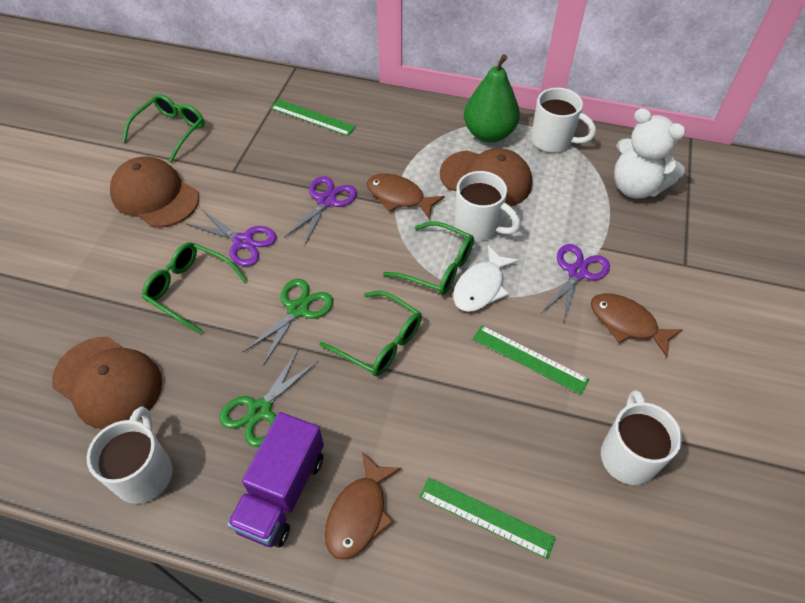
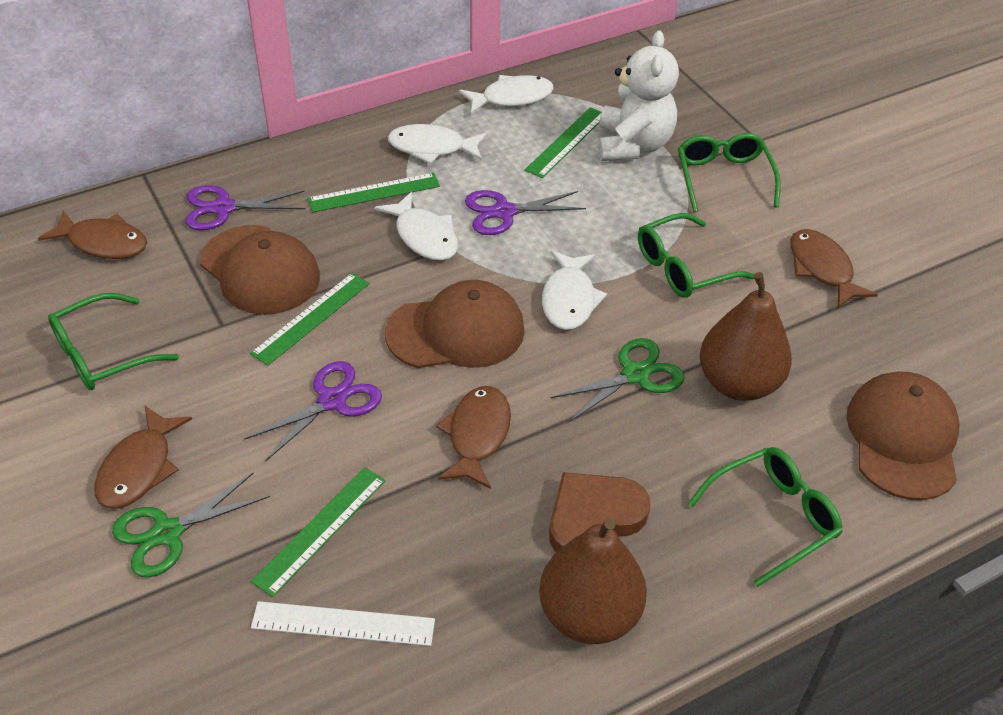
brown fish: [325,452,402,560] [367,174,445,219] [591,293,683,357] = 3 -> [38,211,147,259] [94,405,192,509] [436,386,511,489] [790,229,878,308] = 4
brown heart: none = 0 -> [549,472,651,552] = 1
brown pear: none = 0 -> [539,518,647,644] [700,272,792,401] = 2
green pear: [464,54,520,142] = 1 -> none = 0
green ruler: [271,99,356,136] [419,477,556,559] [473,325,589,395] = 3 -> [250,273,370,366] [251,467,386,597] [307,173,440,212] [525,107,602,178] = 4
purple truck: [227,412,324,548] = 1 -> none = 0
white fish: [453,245,519,312] = 1 -> [375,192,458,261] [388,124,487,164] [459,75,554,114] [542,250,607,330] = 4
white mug: [87,407,173,504] [455,171,521,241] [531,88,596,153] [601,390,682,485] = 4 -> none = 0
white ruler: none = 0 -> [251,601,435,646] = 1

